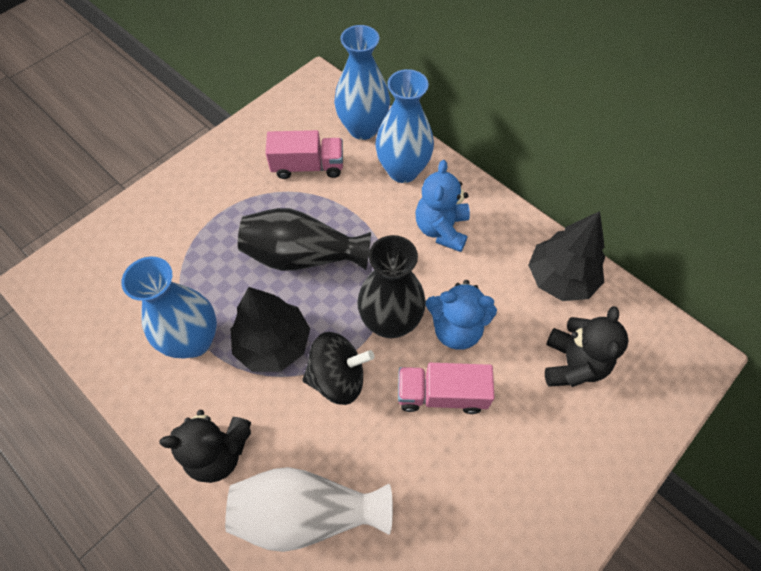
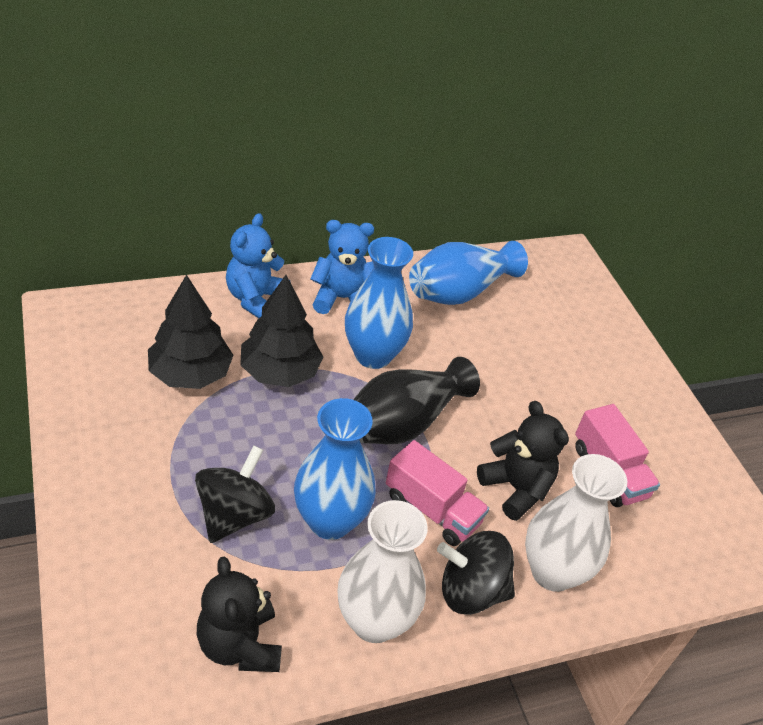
black spinning top: [302,332,375,405] = 1 -> [195,445,275,543] [437,531,515,615] = 2
black vase: [238,208,371,271] [357,235,426,338] = 2 -> [353,357,480,444] = 1
white vase: [225,467,393,552] = 1 -> [337,500,428,643] [525,454,627,592] = 2

